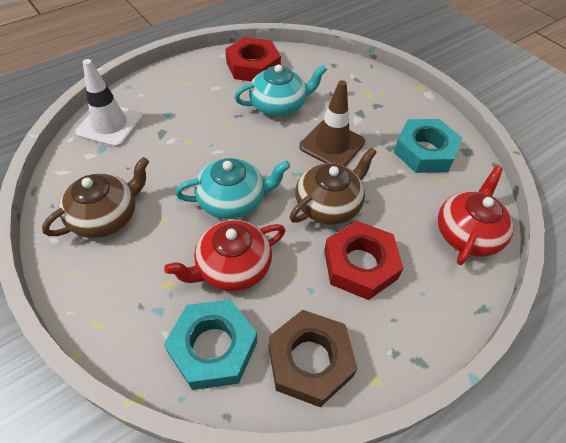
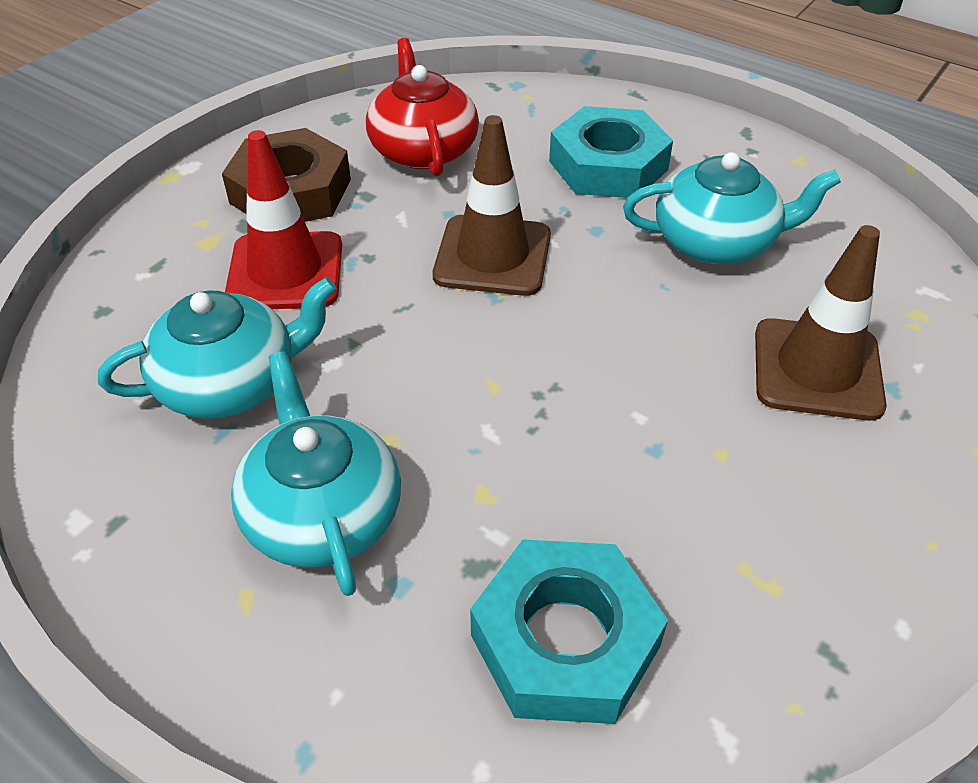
brown teapot: [42,157,149,238] [290,147,377,225] = 2 -> none = 0
brown traffic cone: [299,80,365,167] = 1 -> [433,115,551,296] [755,225,887,421] = 2
red nut: [225,37,281,82] [324,221,403,300] = 2 -> none = 0
red teapot: [164,220,286,292] [438,166,514,265] = 2 -> [366,38,479,176] = 1
red traffic cone: none = 0 -> [225,130,342,309] = 1
turquoise teapot: [175,158,290,219] [234,64,327,117] = 2 -> [98,277,337,419] [231,351,401,596] [623,152,841,264] = 3
white traffic cone: [75,59,143,147] = 1 -> none = 0

